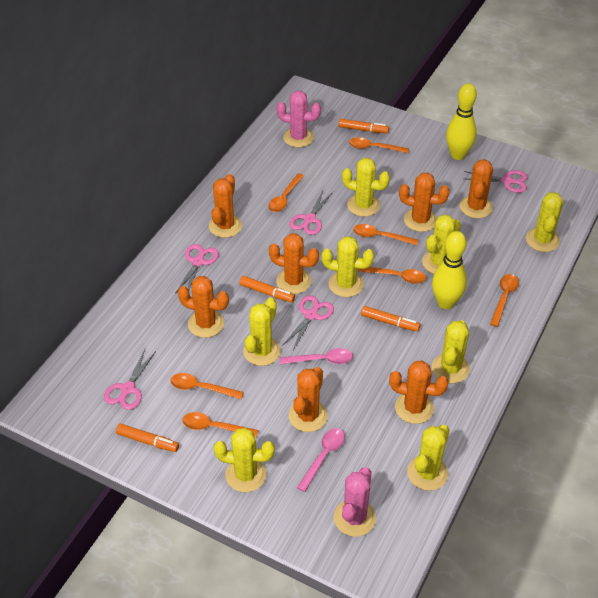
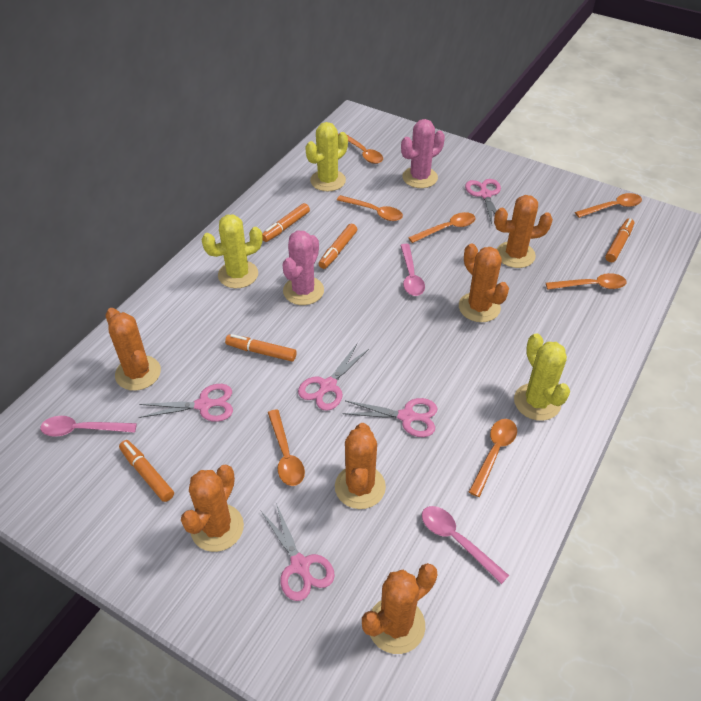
orange cactus: [178,276,229,338] [209,174,242,238] [269,233,319,294] [289,367,328,432] [389,361,449,424] [399,172,450,232] [460,159,493,218] = 7 -> [105,308,161,391] [181,465,244,552] [335,423,386,509] [362,563,437,654] [459,243,509,322] [494,195,553,268] = 6
orange marker: [116,424,179,452] [240,276,295,303] [339,119,389,133] [361,306,420,331] = 4 -> [119,440,174,502] [225,334,296,362] [262,203,310,242] [319,224,357,269] [605,218,634,262] = 5
pink spoon: [280,348,353,364] [297,428,345,492] = 2 -> [40,416,137,437] [400,244,425,296] [422,506,509,584] = 3
yellow bowling pin: [432,231,467,309] [446,83,477,160] = 2 -> none = 0
yellow cactus: [213,428,275,492] [243,298,281,366] [321,236,374,297] [342,158,390,217] [407,425,450,491] [422,214,461,274] [432,320,470,383] [526,192,563,252] = 8 -> [202,214,263,288] [305,122,348,191] [514,333,570,421] = 3

